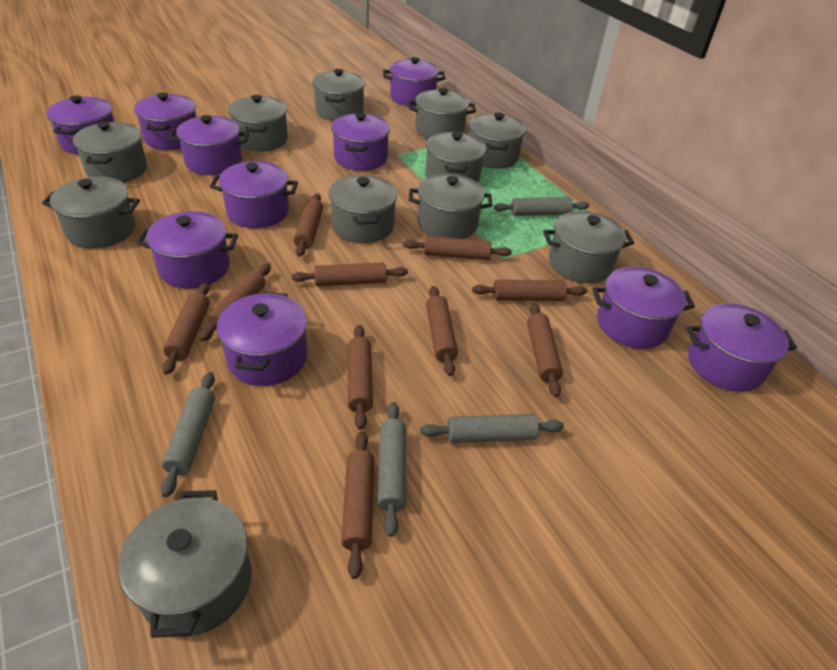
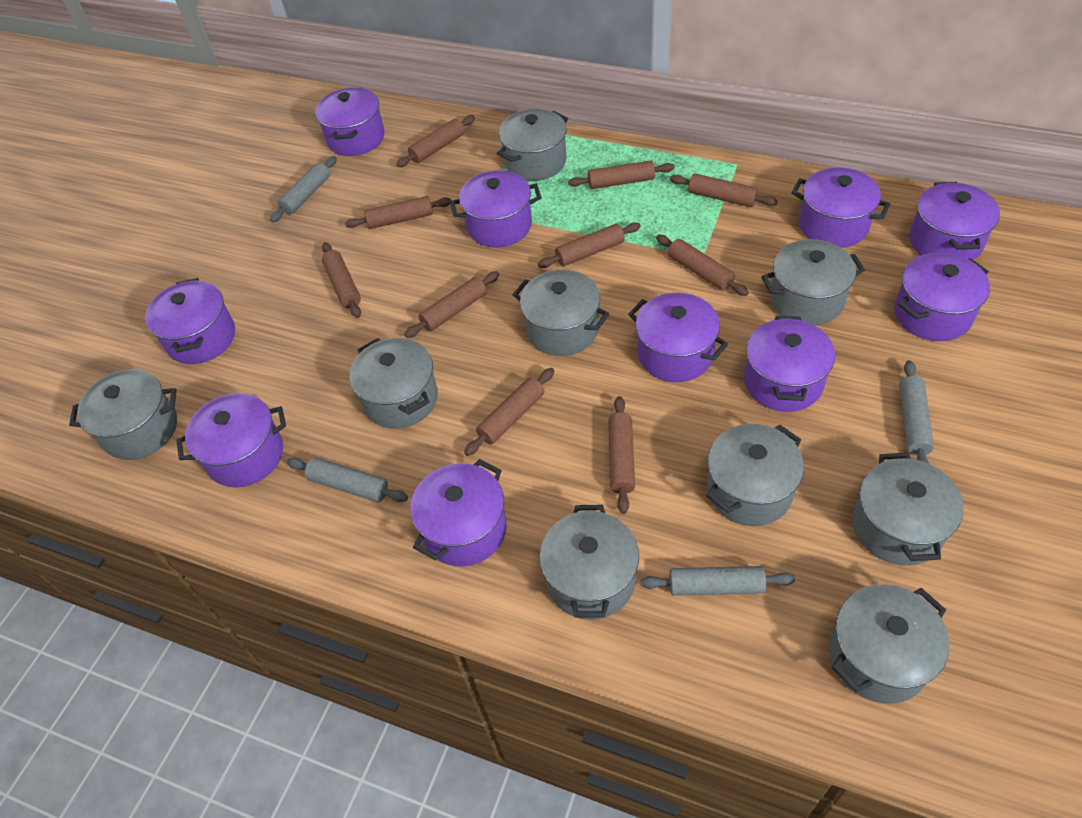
grey pot: [42,176,140,249] [73,122,147,183] [118,490,252,638] [228,95,288,151] [312,69,365,121] [329,175,397,243] [408,88,476,139] [409,174,493,239] [425,132,486,183] [469,112,526,169] [543,211,634,283] = 11 -> [69,369,177,460] [350,338,438,429] [497,109,568,181] [512,270,610,356] [540,505,639,620] [706,424,804,526] [761,239,865,326] [829,584,949,704] [852,453,963,566] = 9

